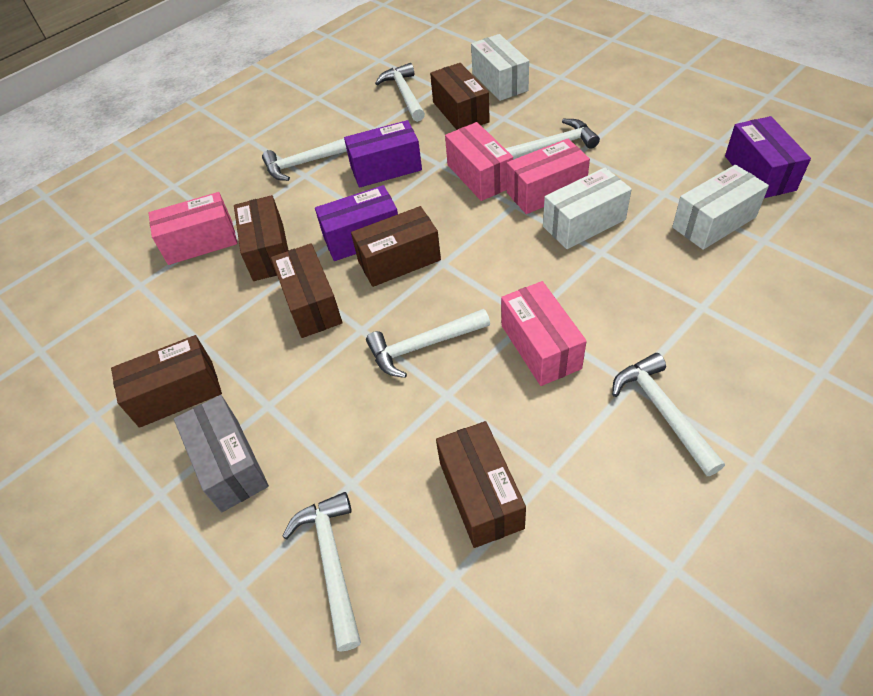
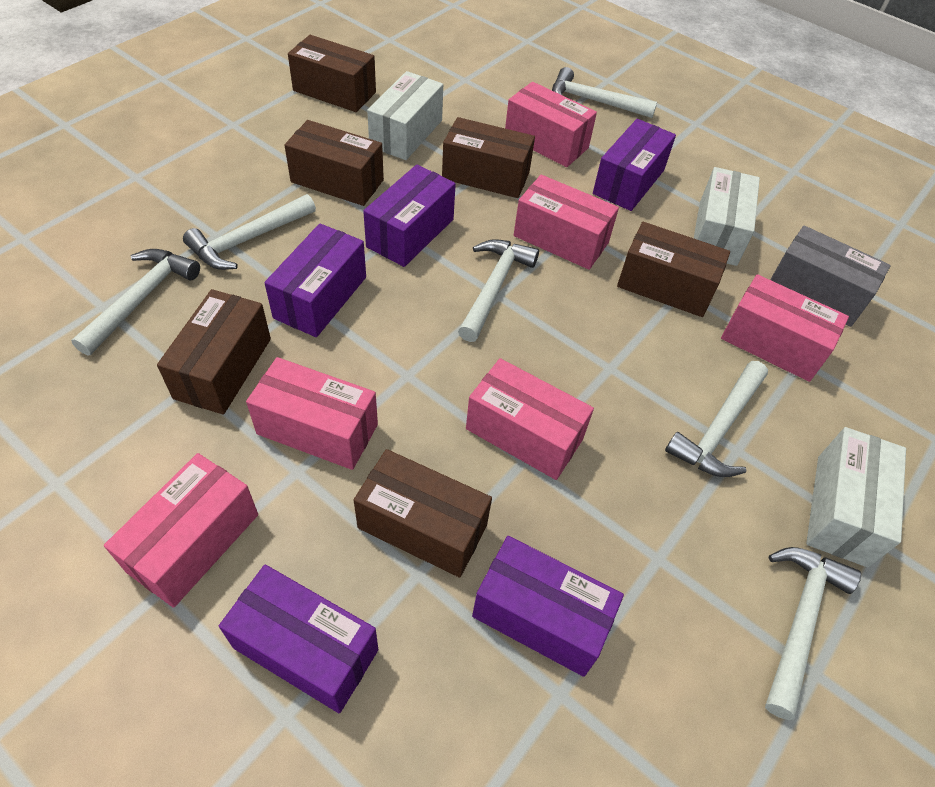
pink box: [149,192,238,265] [445,122,513,201] [501,281,587,386] [507,138,590,214] = 4 -> [104,453,258,608] [246,357,378,470] [466,358,594,480] [505,82,597,167] [514,175,619,270] [721,274,849,382] = 6
purple box: [315,185,398,261] [344,120,422,188] [725,116,811,198] = 3 -> [219,565,378,713] [264,223,366,337] [363,164,456,267] [472,536,624,677] [593,119,676,211] = 5

